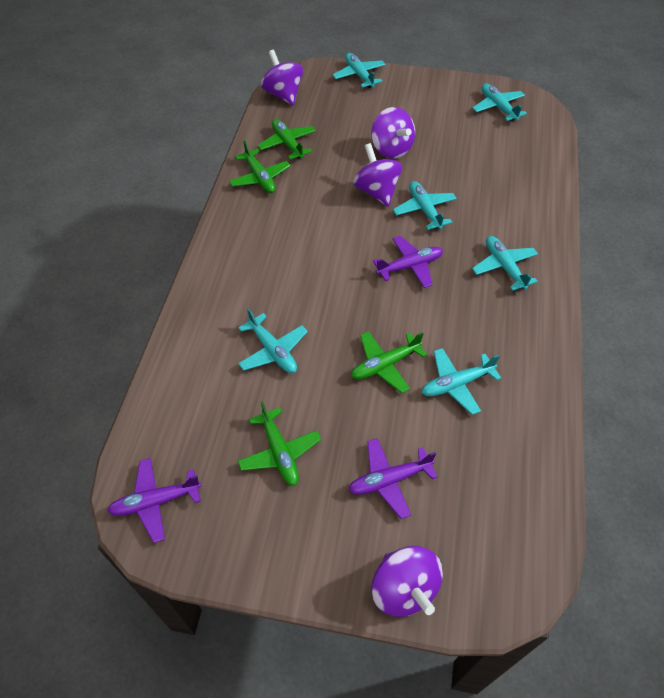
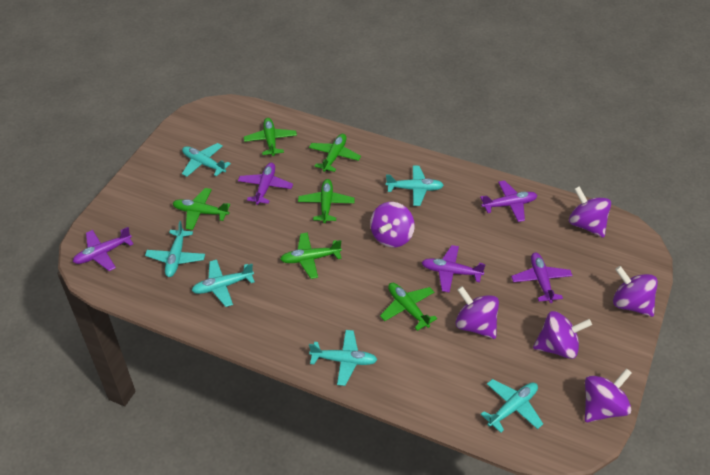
green plane: [229,140,290,193] [238,401,321,486] [258,119,316,159] [351,331,427,393] = 4 -> [173,188,230,230] [244,118,297,156] [280,233,342,279] [298,179,355,223] [309,134,361,172] [380,283,437,331] = 6
purple plane: [107,458,201,543] [348,438,438,519] [373,236,443,288] = 3 -> [73,227,133,271] [238,163,293,205] [421,245,486,293] [480,180,537,222] [511,252,573,303] = 5
purple spinning top: [261,50,303,106] [353,143,402,207] [371,107,415,159] [372,546,443,617] = 4 -> [370,202,415,247] [455,286,499,339] [533,311,592,359] [569,186,611,238] [585,368,632,422] [613,266,658,317] = 6

